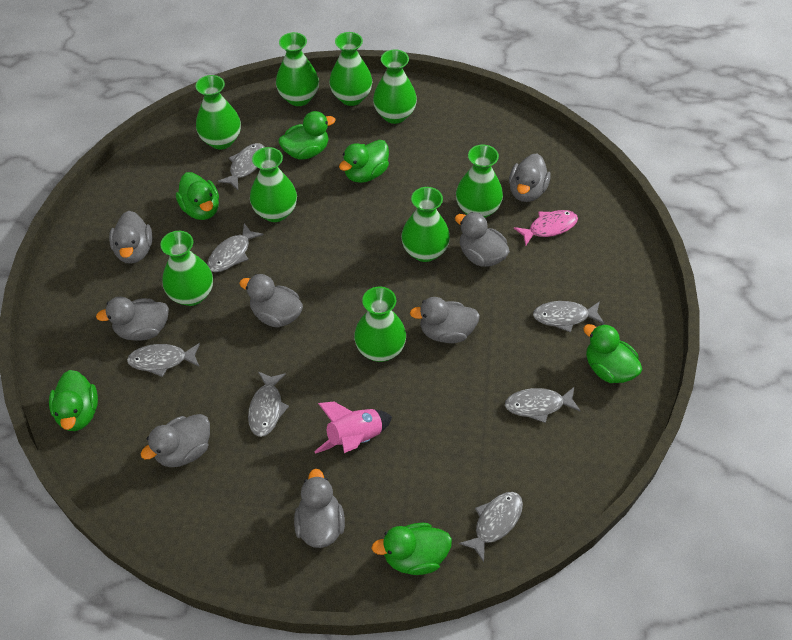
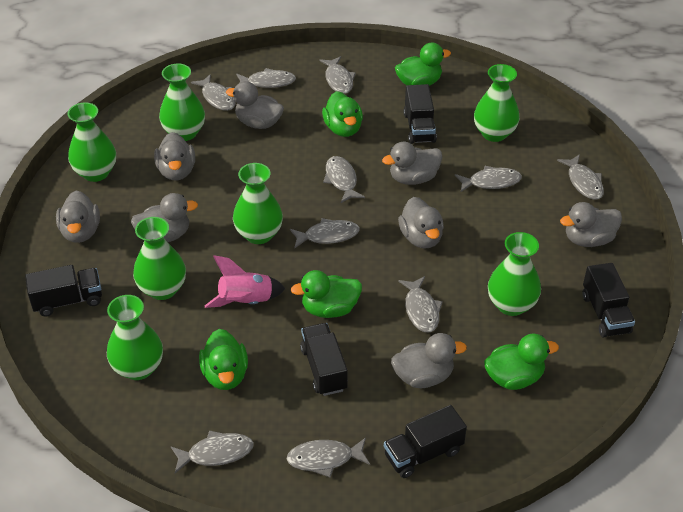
black truck: none = 0 -> [25,265,102,317] [300,323,348,396] [384,405,467,478] [403,84,437,144] [582,263,635,338] = 5
green duck: [49,370,98,431] [176,172,219,220] [278,111,336,160] [339,140,389,183] [371,523,452,575] [583,324,642,383] = 6 -> [199,329,248,390] [291,270,362,318] [322,91,363,137] [395,42,451,86] [484,333,559,390] = 5
green vase: [160,231,213,306] [196,75,241,150] [250,147,297,222] [276,32,319,106] [329,32,372,106] [354,287,406,362] [373,49,417,124] [401,187,450,262] [456,145,503,218] = 9 -> [67,103,116,182] [107,295,163,380] [133,217,186,300] [159,63,205,141] [233,163,283,244] [474,64,520,142] [488,232,541,316] = 7
grey fish: [127,343,200,377] [207,223,264,272] [218,143,265,190] [248,371,289,437] [459,492,523,562] [505,386,580,423] [533,301,604,332] = 7 -> [171,430,254,473] [191,74,236,111] [236,68,296,88] [286,438,370,477] [290,218,360,249] [319,56,356,94] [323,156,365,203] [398,276,443,332] [455,166,522,193] [557,154,604,200] = 10
pink fish: [513,210,578,246] = 1 -> none = 0

